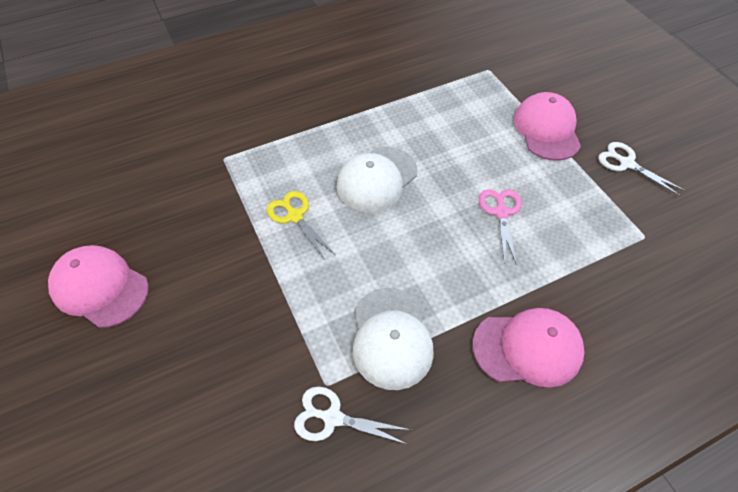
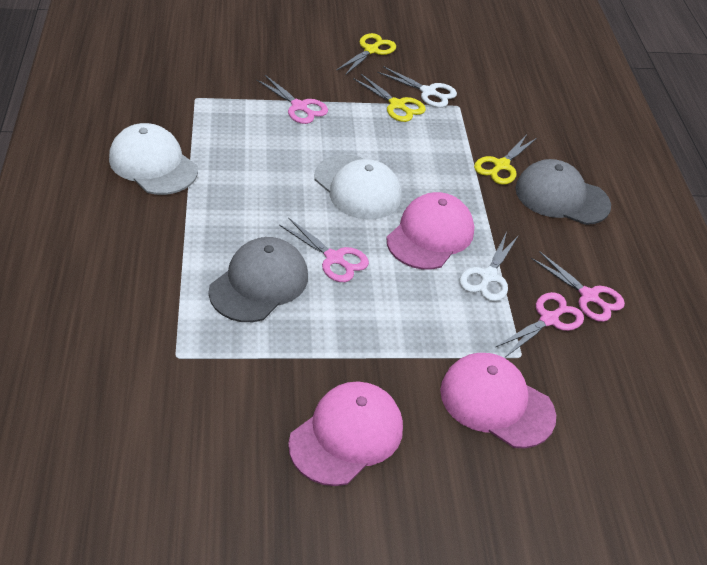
grey cap: none = 0 -> [209,237,308,322] [515,159,611,225] = 2
pink scissors: [479,189,522,265] = 1 -> [256,75,328,124] [279,218,369,282] [496,292,584,357] [531,251,625,322] = 4
yellow scissors: [267,191,334,260] = 1 -> [336,33,396,75] [353,74,426,122] [474,134,537,185] = 3

